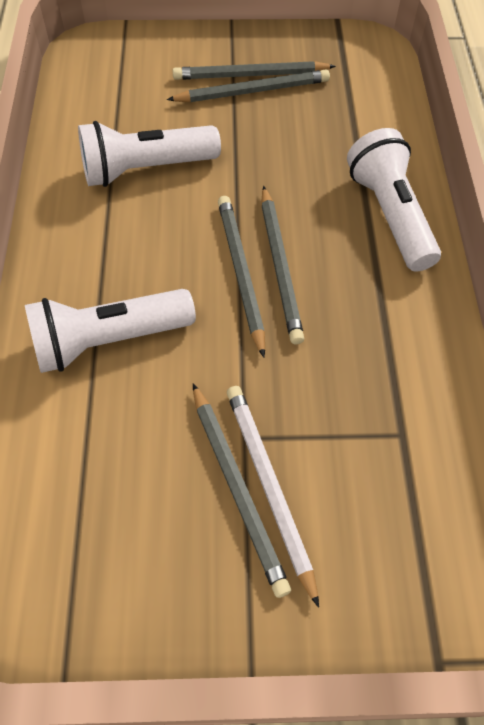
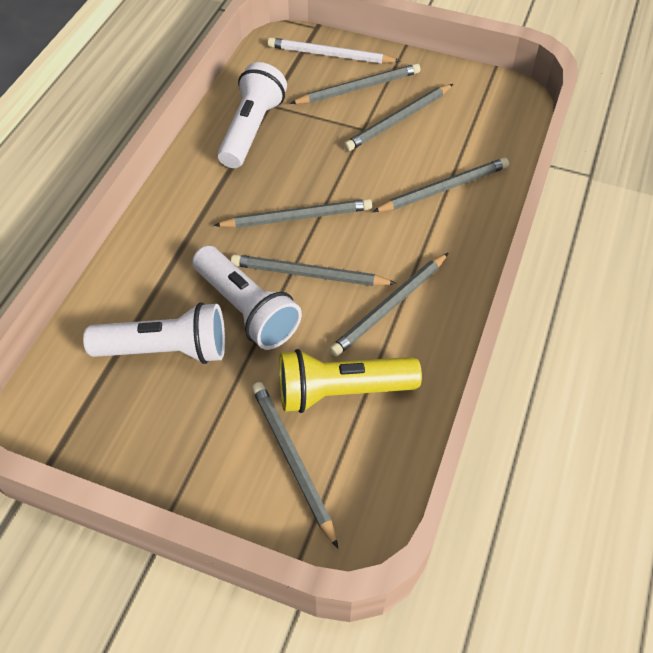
grey pencil: [167,69,330,102] [173,61,336,80] [193,384,291,598] [218,196,265,358] [261,186,304,344] = 5 -> [213,199,372,228] [231,254,397,286] [252,382,338,549] [290,63,420,104] [329,253,448,357] [344,84,453,151] [373,158,509,212] = 7
yellow flashlight: none = 0 -> [279,349,422,413] = 1

